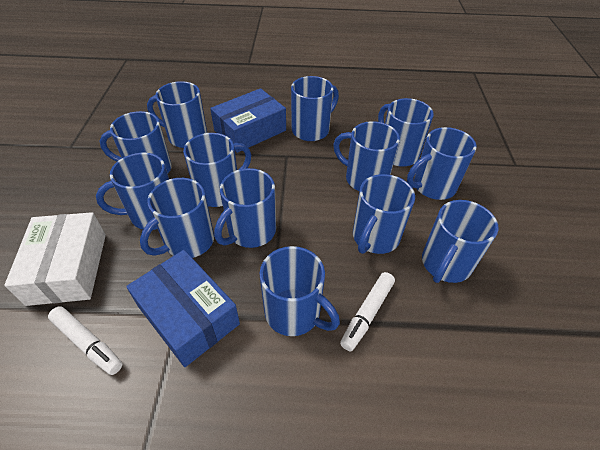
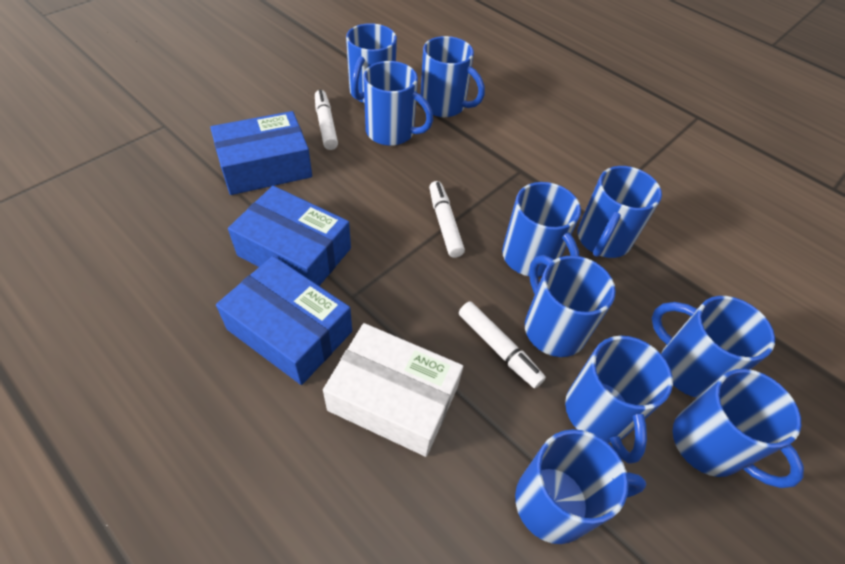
blue box: [126,250,240,367] [210,88,286,153] = 2 -> [210,111,312,195] [216,256,352,385] [228,186,351,286] = 3
blue mug: [96,153,169,230] [100,111,172,173] [140,178,214,258] [147,81,207,148] [183,133,251,207] [214,168,276,248] [260,246,340,336] [291,76,339,141] [333,121,400,191] [353,174,415,254] [378,98,434,167] [407,127,477,200] [422,200,499,283] = 13 -> [346,23,397,103] [363,61,433,146] [420,36,485,117] [502,182,581,277] [515,429,647,544] [525,255,616,357] [565,336,673,464] [578,166,662,258] [652,296,775,398] [673,369,804,488] = 10
white marker: [48,307,123,375] [340,272,395,351] = 2 -> [315,89,338,150] [429,181,465,258] [459,301,546,388] = 3

